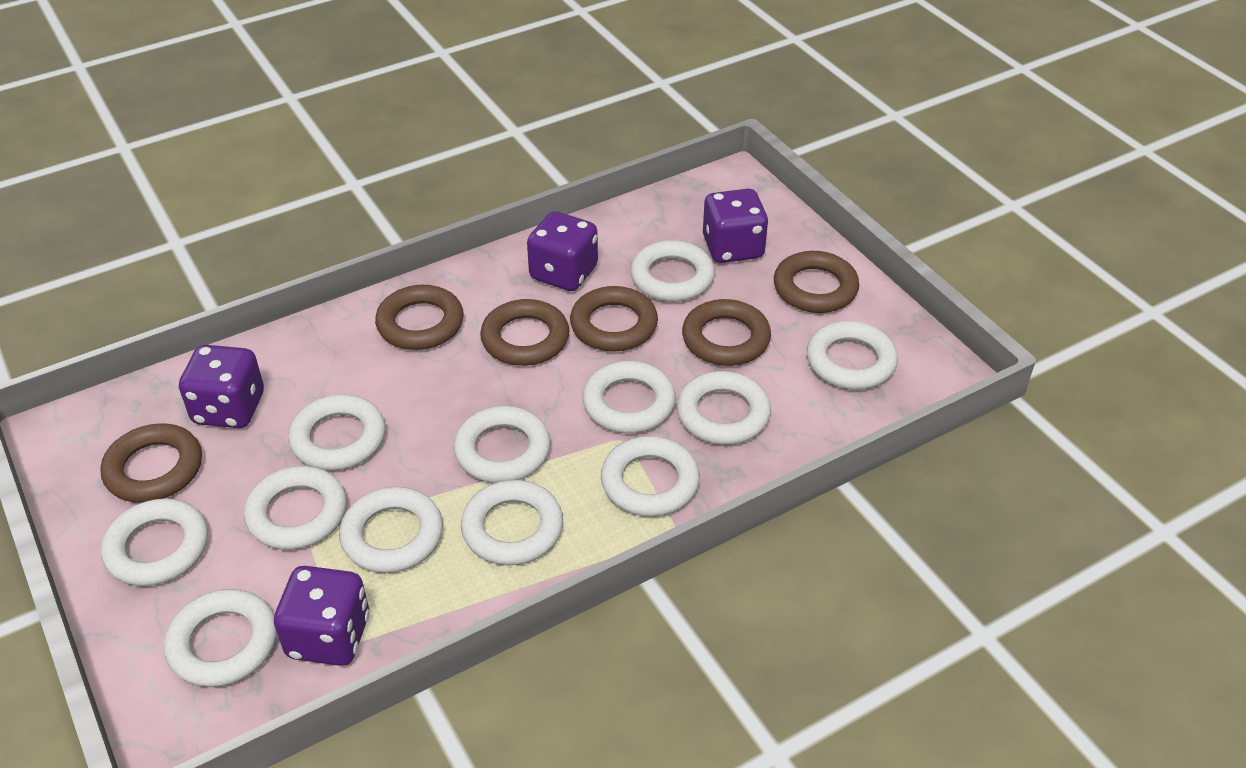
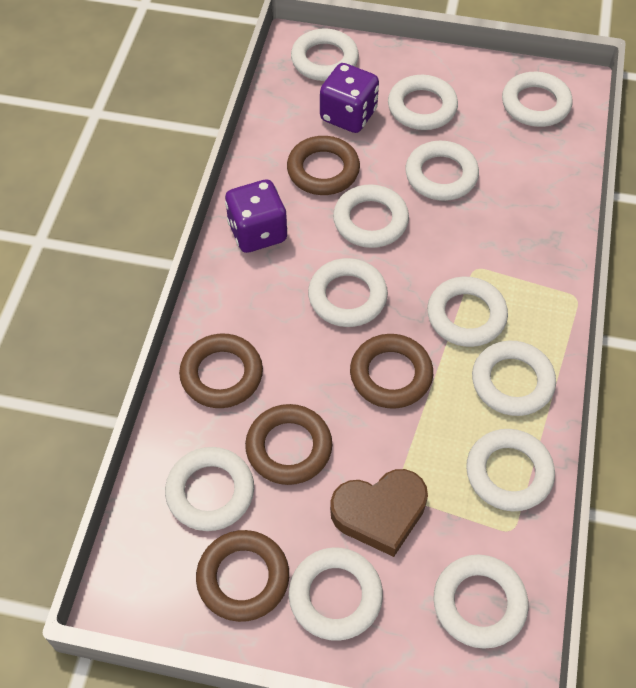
brown heart: none = 0 -> [330,469,428,557] = 1
brown ring: [100,423,202,503] [375,285,464,350] [480,299,569,366] [570,286,658,352] [682,299,771,366] [774,251,859,313] = 6 -> [179,334,263,408] [196,530,289,622] [245,404,332,485] [287,136,360,195] [350,334,433,409] = 5
purple dice: [179,345,264,428] [274,566,370,666] [527,211,598,291] [703,189,769,263] = 4 -> [225,179,288,253] [320,63,379,133] = 2

